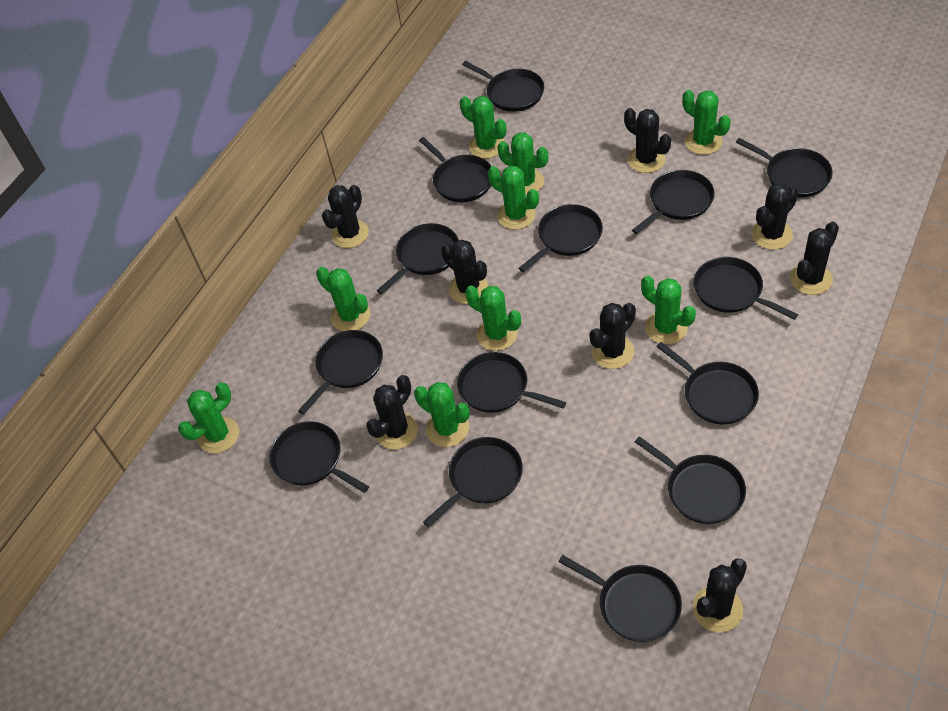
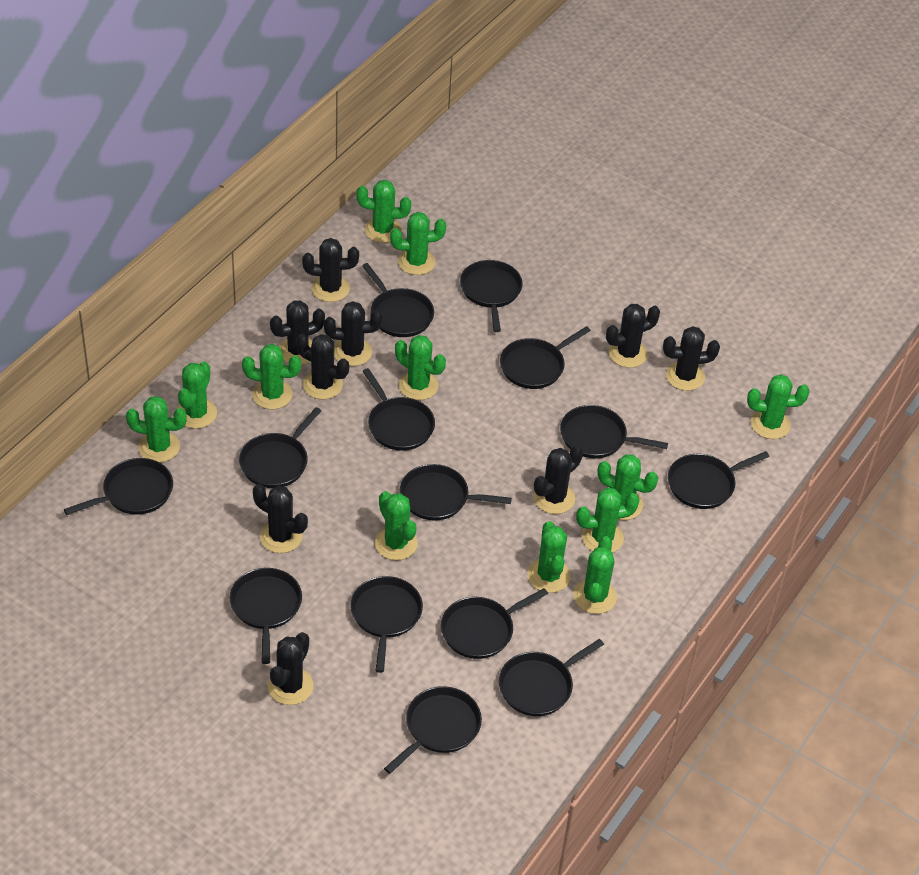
black cactus: [322,185,369,248] [366,375,418,449] [441,240,488,304] [589,303,636,369] [624,108,671,173] [693,559,747,632] [752,183,798,250] [790,222,839,295] = 8 -> [253,484,308,553] [268,632,313,705] [270,300,325,365] [296,334,349,399] [302,238,359,302] [324,301,382,366] [534,445,583,514] [606,304,660,368] [663,326,720,391] = 9
green cactus: [178,382,239,453] [316,267,370,331] [414,382,469,447] [460,96,506,159] [465,285,521,351] [488,166,539,230] [497,132,548,196] [641,276,696,344] [683,90,731,155] = 9 -> [126,396,187,463] [177,361,217,429] [242,344,301,409] [356,180,411,243] [375,491,418,560] [390,212,446,275] [395,335,446,400] [528,521,571,593] [574,536,617,614] [576,487,639,553] [597,454,658,520] [747,374,810,439] = 12

